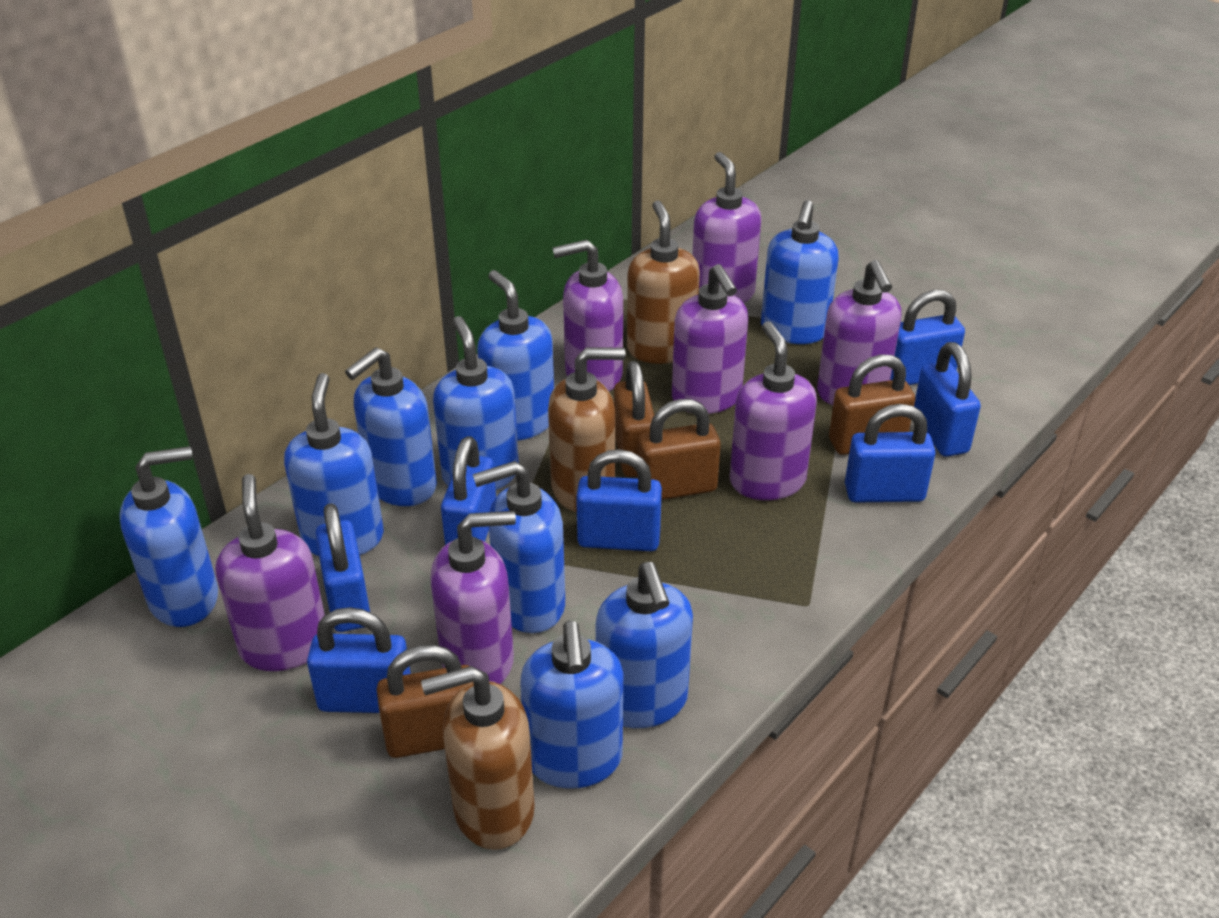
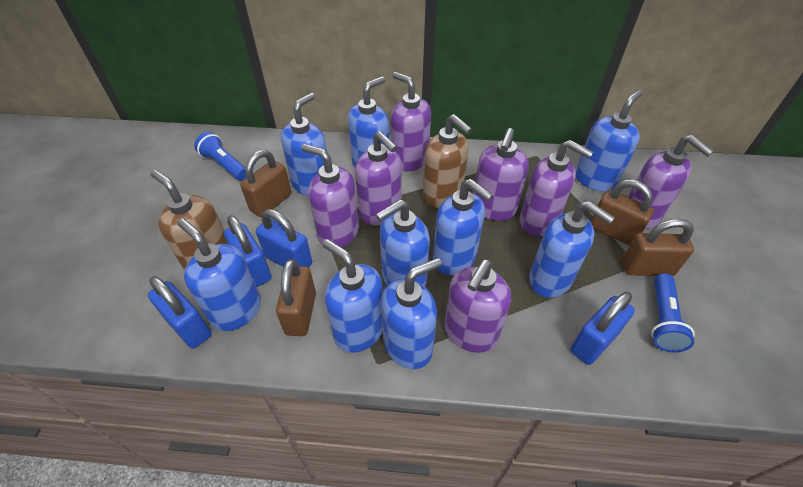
blue flashlight: none = 0 -> [194,132,246,180] [651,273,695,352] = 2
blue padlock: [307,607,411,713] [315,503,370,632] [441,436,496,545] [576,449,662,551] [845,404,936,503] [890,290,965,385] [914,342,981,457] = 7 -> [148,276,211,349] [224,215,272,287] [256,209,312,268] [571,292,635,365] = 4
brown soap dispenser: [421,666,535,850] [548,348,625,513] [627,200,700,364] = 3 -> [150,170,227,271] [423,114,472,208] = 2

